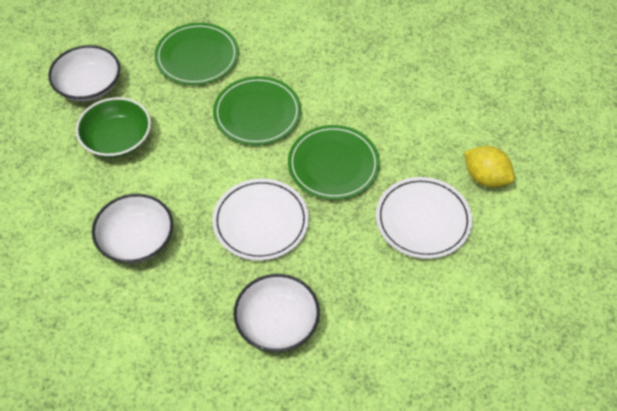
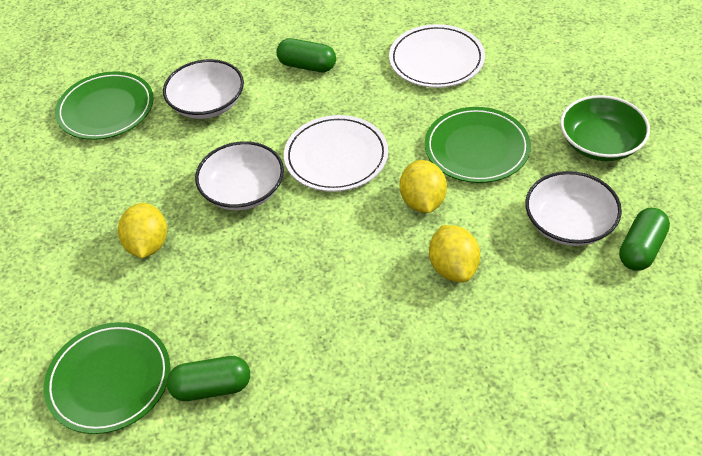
green capsule: none = 0 -> [167,356,250,401] [276,38,336,72] [619,208,670,271] = 3
yellow lemon: [464,146,515,188] = 1 -> [118,203,167,258] [400,160,447,213] [429,225,480,282] = 3

